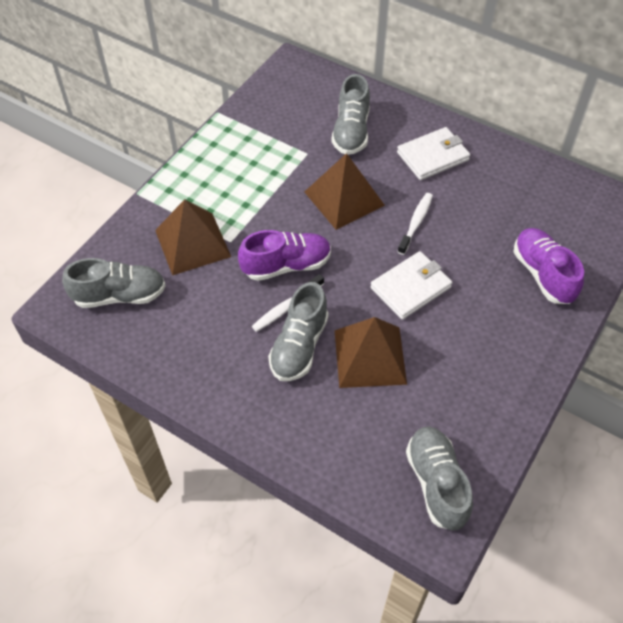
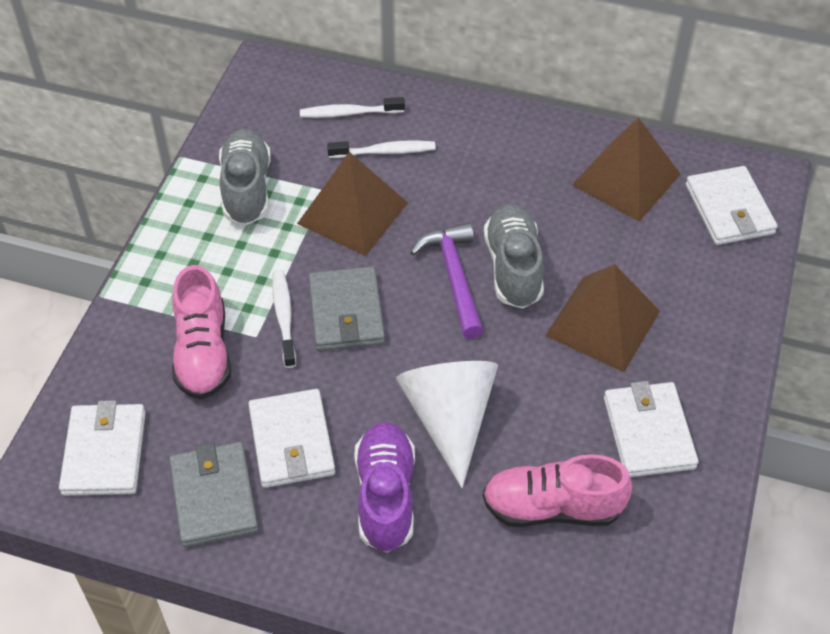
grey shoe: [62,258,166,308] [268,282,329,381] [331,74,370,155] [406,427,473,530] = 4 -> [219,129,271,225] [484,204,544,309] = 2
grey wallet: none = 0 -> [169,442,258,547] [309,267,385,351] = 2
pink shoe: none = 0 -> [172,265,231,400] [483,454,633,527] = 2
purple hammer: none = 0 -> [410,223,484,339] = 1
purple shoe: [238,230,331,281] [513,228,584,304] = 2 -> [354,422,415,552] = 1
white cone: none = 0 -> [396,361,498,488] = 1
white toothbrush: [252,274,324,332] [397,193,433,255] = 2 -> [272,270,296,368] [300,97,405,118] [327,140,436,158] = 3
white wallet: [370,251,452,320] [397,127,470,180] = 2 -> [59,400,146,496] [248,389,335,488] [604,381,699,477] [686,166,777,245] = 4

